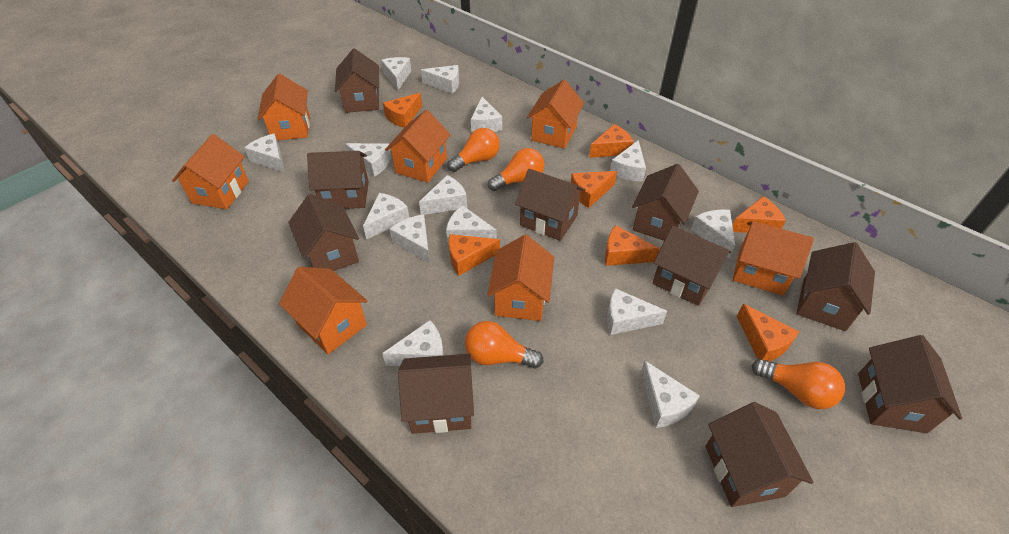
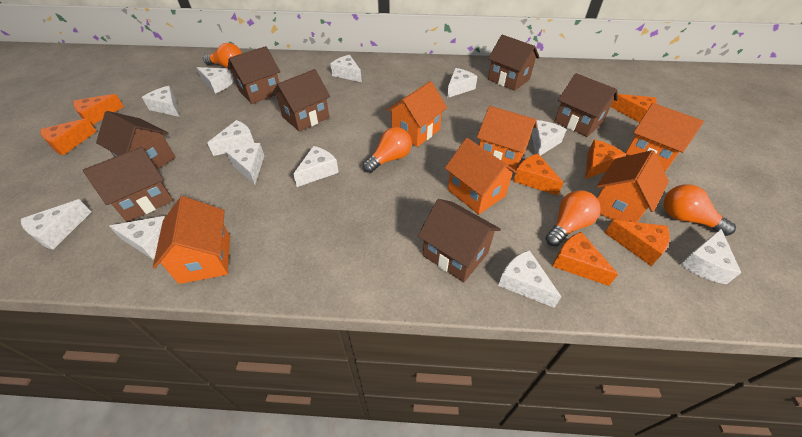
brown house: [288,194,359,271] [307,151,369,209] [335,48,379,113] [398,354,474,434] [515,169,586,241] [632,164,699,241] [652,226,731,306] [705,402,813,507] [796,242,875,331] [858,335,962,433] = 10 -> [83,147,173,222] [96,111,176,169] [228,46,280,104] [272,69,330,132] [418,199,501,282] [488,35,540,91] [554,73,618,137] = 7
orange house: [172,134,249,209] [258,74,310,141] [279,267,367,354] [385,110,451,183] [487,235,554,321] [527,80,584,149] [733,221,814,296] = 7 -> [153,196,230,284] [386,81,447,147] [445,138,518,214] [477,106,537,170] [597,150,669,222] [625,103,704,171] = 6
white cheese: [244,134,285,172] [345,143,391,177] [363,193,409,239] [381,57,411,90] [382,320,444,366] [390,214,430,263] [419,175,467,215] [421,65,459,94] [446,205,497,243] [471,97,502,133] [607,288,667,335] [610,140,646,182] [641,361,700,428] [691,210,735,258] = 14 -> [21,199,91,250] [109,216,165,259] [142,86,179,117] [196,67,234,94] [207,120,255,156] [226,143,264,185] [293,146,339,187] [330,55,362,82] [447,68,478,98] [498,250,562,308] [531,120,567,156] [680,229,741,284] = 12

